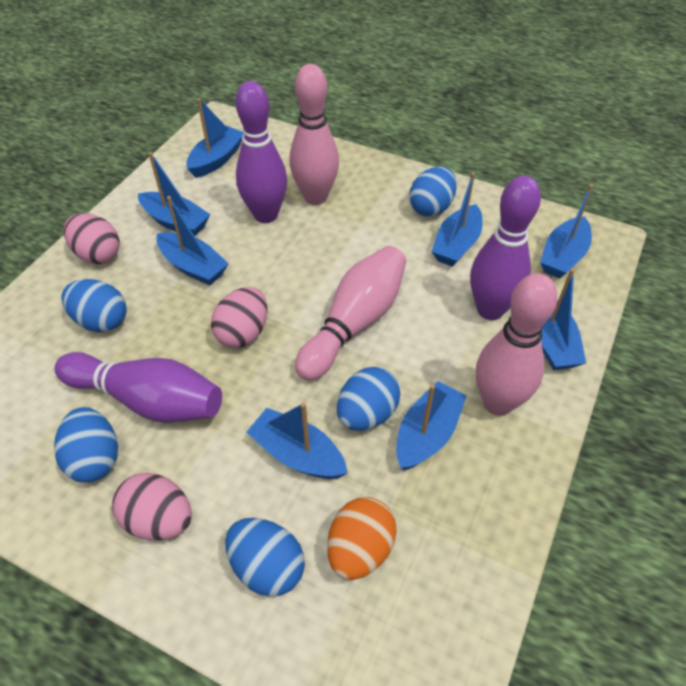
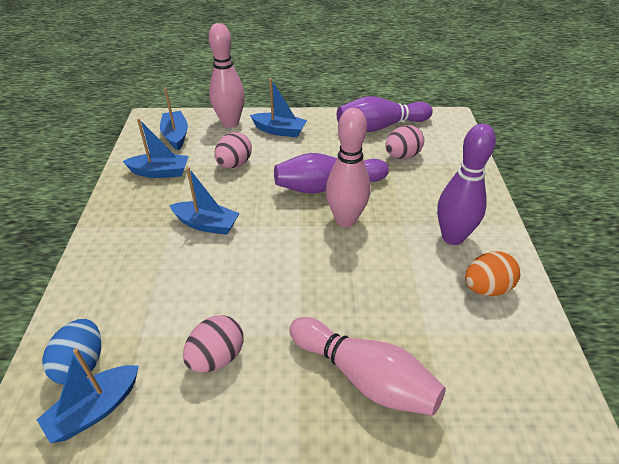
blue boat: [138,152,211,236] [156,196,229,286] [187,98,244,178] [246,402,348,479] [396,381,467,470] [432,172,483,267] [540,184,593,278] [541,268,586,370] = 8 -> [37,348,139,443] [123,118,189,178] [160,88,188,150] [169,167,239,235] [250,78,307,137] = 5
blue egg: [54,407,118,482] [61,279,127,332] [225,518,305,597] [337,367,400,431] [409,166,457,217] = 5 -> [42,319,101,385] = 1

